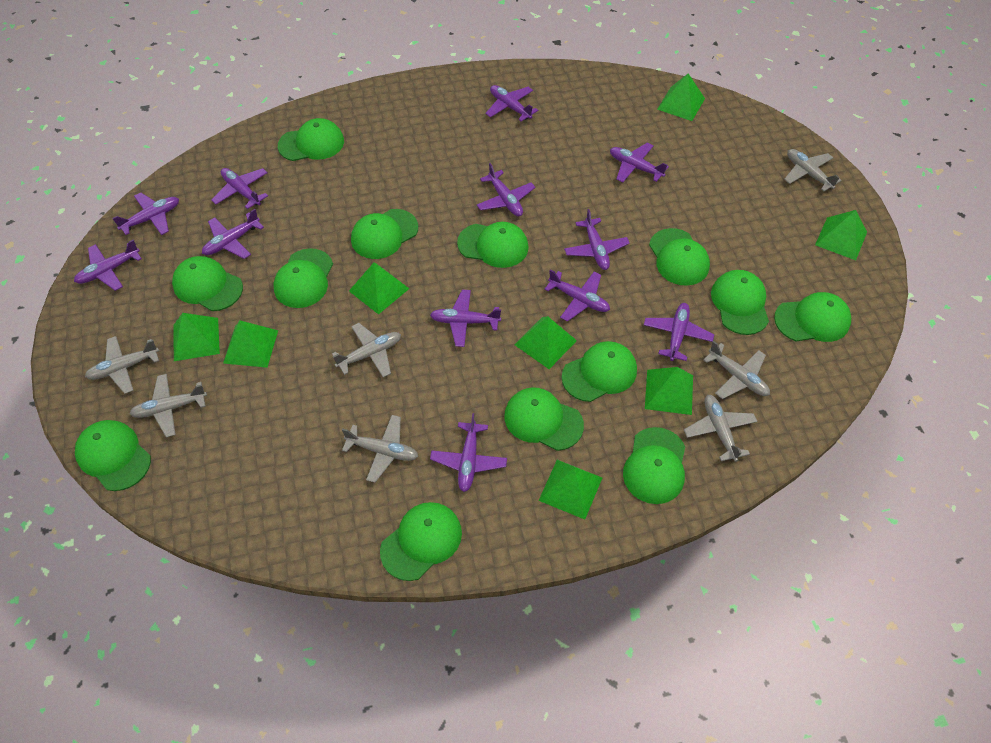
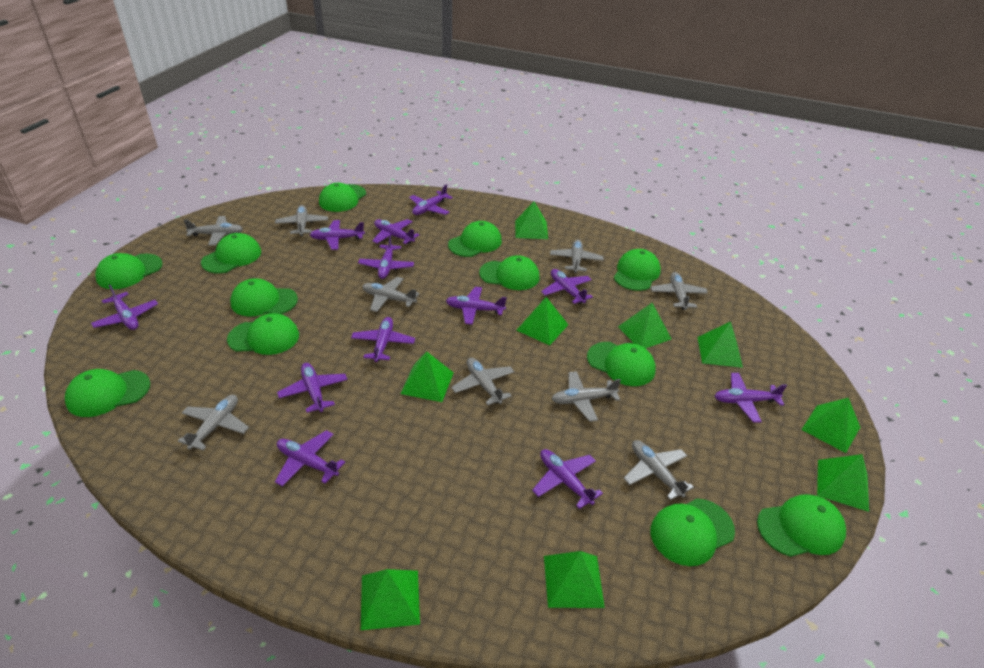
green cap: [75,420,151,491] [172,256,243,311] [274,248,333,308] [278,118,344,161] [351,209,418,259] [380,502,462,581] [457,222,528,268] [504,387,584,451] [562,341,637,402] [623,427,685,504] [649,228,710,286] [711,270,769,335] [774,292,851,342] = 13 -> [65,369,150,417] [95,253,163,289] [201,233,261,274] [227,313,299,355] [230,278,298,316] [319,183,366,212] [448,221,502,257] [479,255,540,290] [587,342,656,386] [614,249,661,291] [651,498,735,566] [757,494,846,557] = 12
green pyramid: [173,313,220,361] [223,321,278,368] [349,262,409,315] [515,316,577,369] [538,460,602,520] [645,367,693,415] [657,74,705,121] [815,210,867,260] = 8 -> [361,569,420,630] [400,351,454,402] [515,202,548,239] [516,297,568,345] [544,551,605,608] [618,303,671,349] [698,321,743,368] [801,398,860,453] [817,454,869,512] = 9
grey plane: [85,336,159,394] [130,374,207,438] [332,323,401,378] [342,415,418,483] [684,395,757,462] [703,341,770,399] [784,149,842,192] = 7 -> [178,395,249,450] [183,216,243,246] [275,205,328,236] [362,277,419,312] [451,358,514,405] [550,239,604,273] [552,371,621,422] [623,440,694,500] [651,272,708,310] = 9

